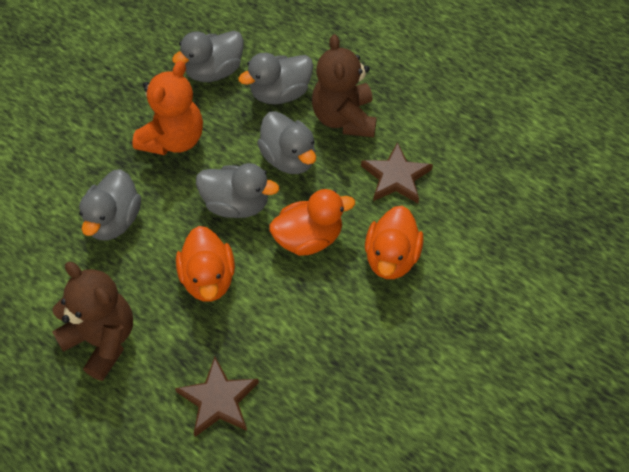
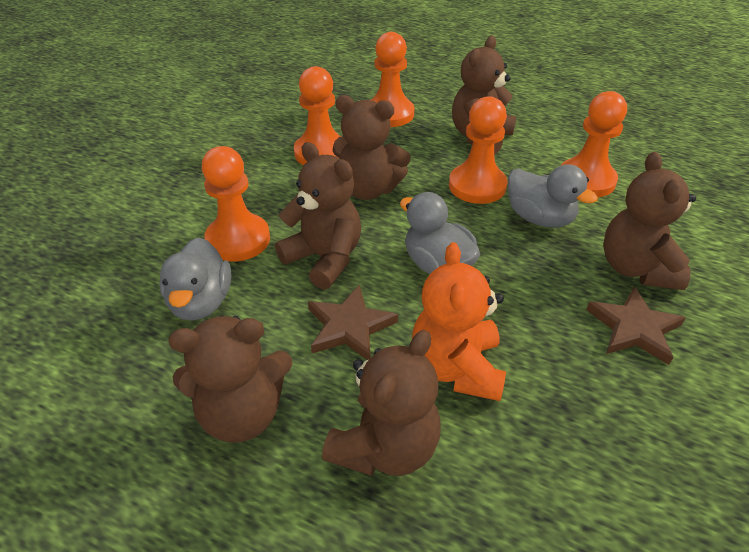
brown teddy bear: [52,262,133,381] [312,34,377,137] = 2 -> [169,316,293,443] [275,142,361,290] [322,330,441,476] [332,95,411,200] [452,36,516,155] [603,152,696,290] = 6
grey duck: [79,169,141,241] [172,31,244,82] [196,163,279,218] [238,53,313,105] [257,111,316,174] = 5 -> [160,237,231,320] [400,192,480,274] [508,164,598,228] = 3
orange duck: [176,226,235,302] [269,189,355,256] [365,206,424,279] = 3 -> none = 0
orange pawn: none = 0 -> [202,146,270,262] [294,66,342,165] [371,32,415,127] [449,96,507,204] [561,91,627,197] = 5

